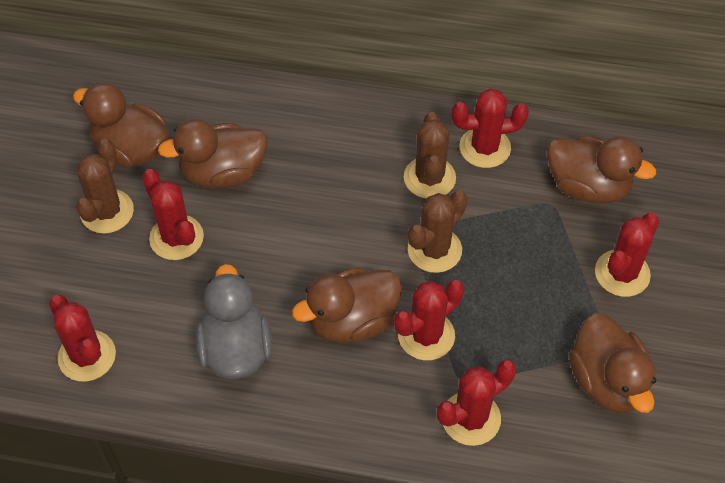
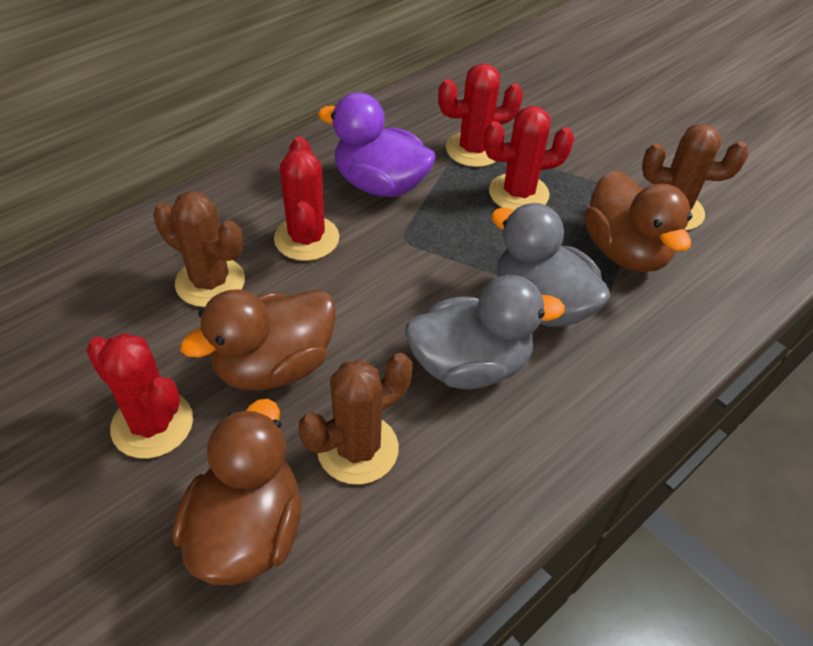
brown duck: [73,83,168,168] [158,119,267,188] [292,267,402,343] [547,136,656,204] [569,314,656,413] = 5 -> [173,399,302,585] [180,289,336,390] [584,170,692,272] = 3
grey duck: [196,264,272,379] = 1 -> [405,275,565,389] [491,203,611,327] = 2
purple duck: none = 0 -> [318,92,436,197] = 1
red cactus: [49,295,116,382] [142,169,204,260] [394,280,464,360] [437,360,516,446] [452,88,529,168] [595,213,659,297] = 6 -> [86,333,193,459] [274,136,339,261] [438,63,523,167] [483,106,574,210] = 4

